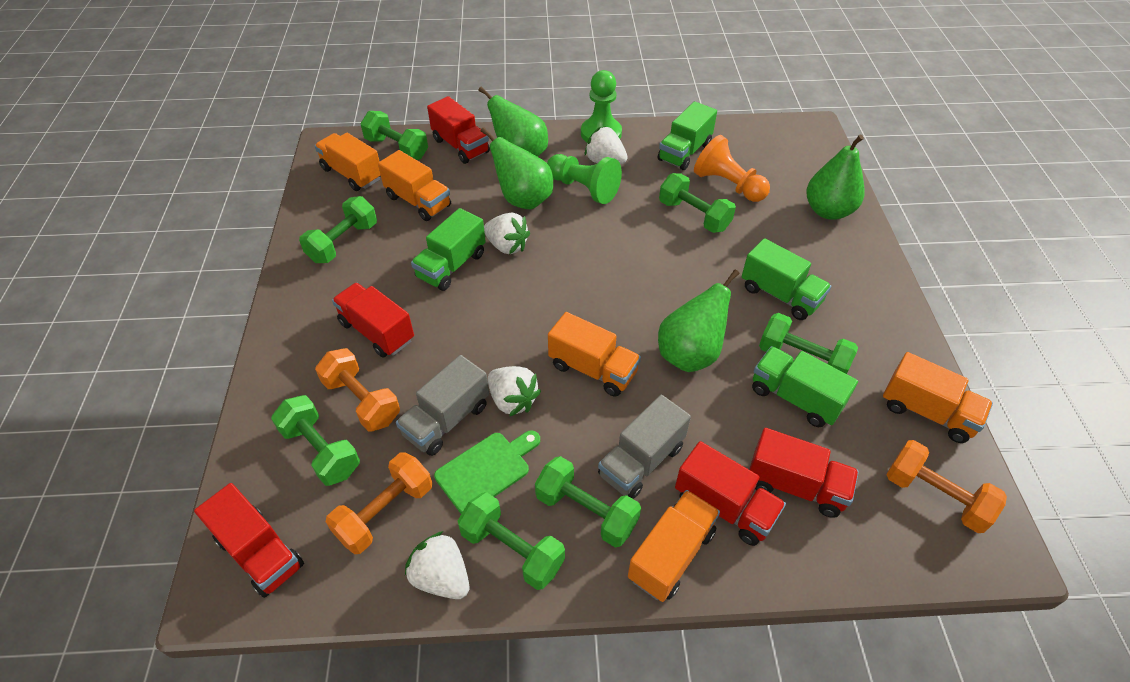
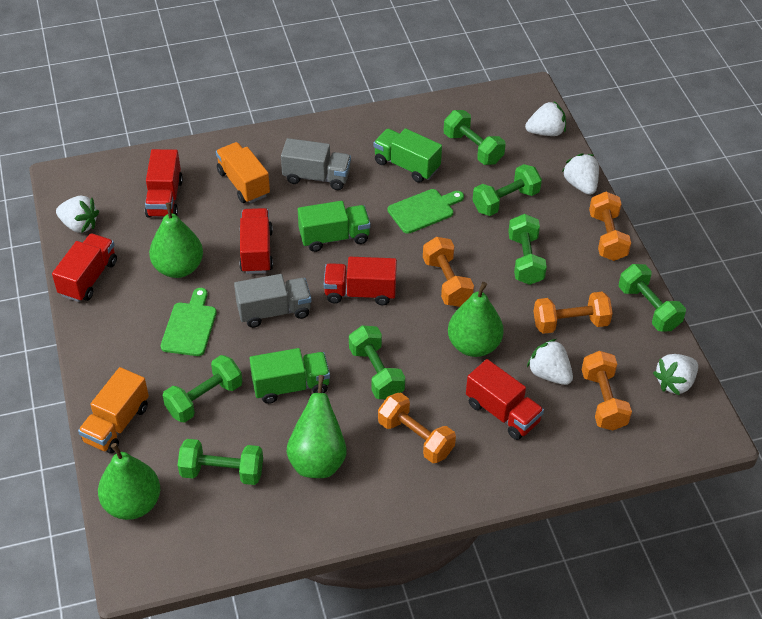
green cutting board: [434,430,540,514] = 1 -> [161,288,217,356] [388,189,464,234] = 2
green pawn: [547,154,622,204] [581,70,622,143] = 2 -> none = 0
green truck: [411,208,486,291] [658,101,717,170] [741,238,831,320] [752,346,858,427] = 4 -> [250,348,330,404] [298,201,371,252] [374,128,442,183] = 3
orange dumbbell: [315,348,400,432] [326,452,432,554] [886,440,1007,533] = 3 -> [378,392,456,463] [423,237,474,307] [533,292,613,334] [582,351,632,431] [589,192,631,261] = 5
orange pawn: [694,135,770,202] = 1 -> none = 0
orange truck: [315,133,381,191] [378,150,451,221] [548,312,641,397] [628,490,720,602] [883,352,993,443] = 5 -> [78,367,149,454] [216,142,270,203] = 2
white strawberry: [405,531,469,599] [484,213,530,254] [488,366,541,417] [585,126,628,165] = 4 -> [56,196,99,233] [525,101,566,136] [527,339,573,385] [562,153,599,195] [653,354,698,396] = 5

